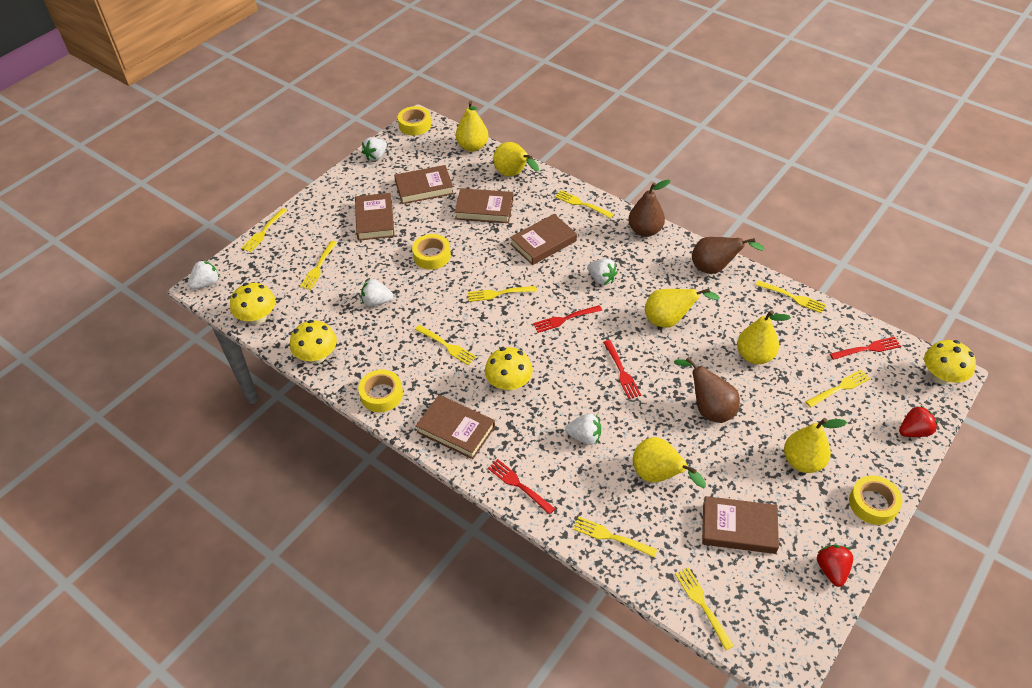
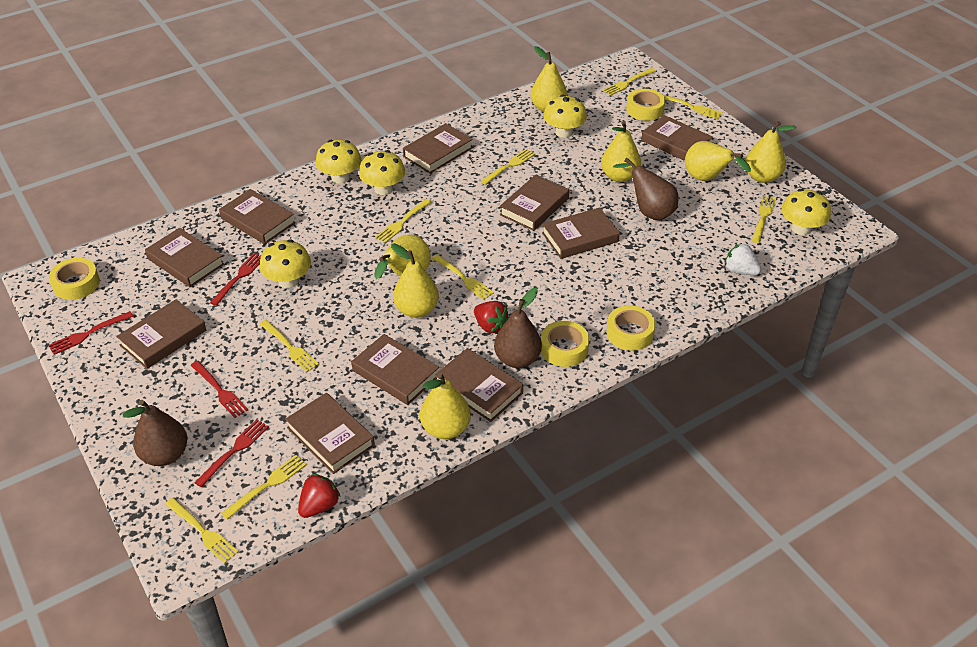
brown book: [355,193,395,241] [394,165,454,204] [416,395,495,459] [455,188,513,223] [510,214,577,265] [702,496,779,554] = 6 -> [116,299,206,369] [145,228,224,287] [219,189,296,244] [285,393,375,474] [351,334,439,405] [403,123,473,174] [434,348,523,422] [500,175,570,231] [542,207,620,259] [641,115,713,161] = 10
white strawberry: [188,260,220,289] [361,279,394,306] [362,137,387,161] [565,413,601,445] [587,259,618,285] = 5 -> [725,243,761,275] = 1
yellow mushroom: [230,283,276,324] [290,320,337,364] [485,347,533,391] [924,340,976,384] = 4 -> [260,240,311,288] [316,140,362,183] [359,150,405,195] [543,95,587,138] [781,189,831,235] = 5
yellow pear: [456,101,488,152] [493,142,539,176] [633,437,706,488] [645,288,720,328] [737,310,791,364] [784,418,847,473] = 6 -> [374,235,431,279] [391,243,439,318] [420,373,471,439] [531,46,567,112] [601,121,641,182] [685,141,751,181] [745,121,796,183] = 7

